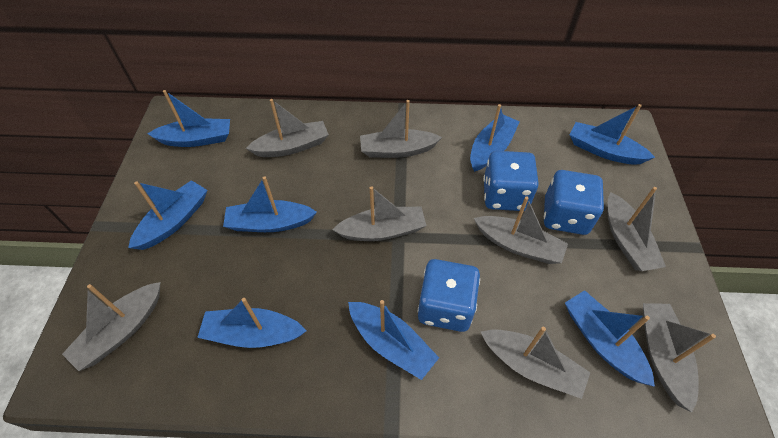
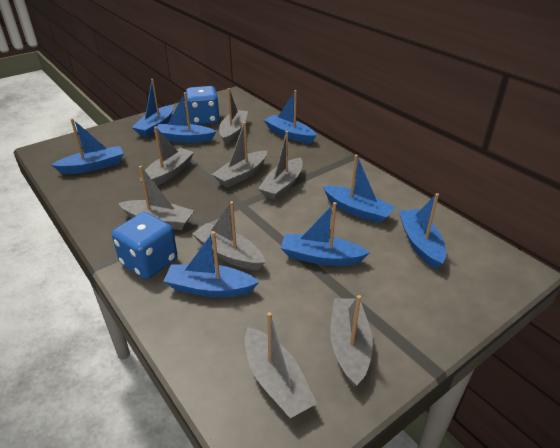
blue dice: [418,259,480,332] [483,151,539,211] [544,170,604,235] = 3 -> [112,212,177,279] [186,86,219,125] = 2

